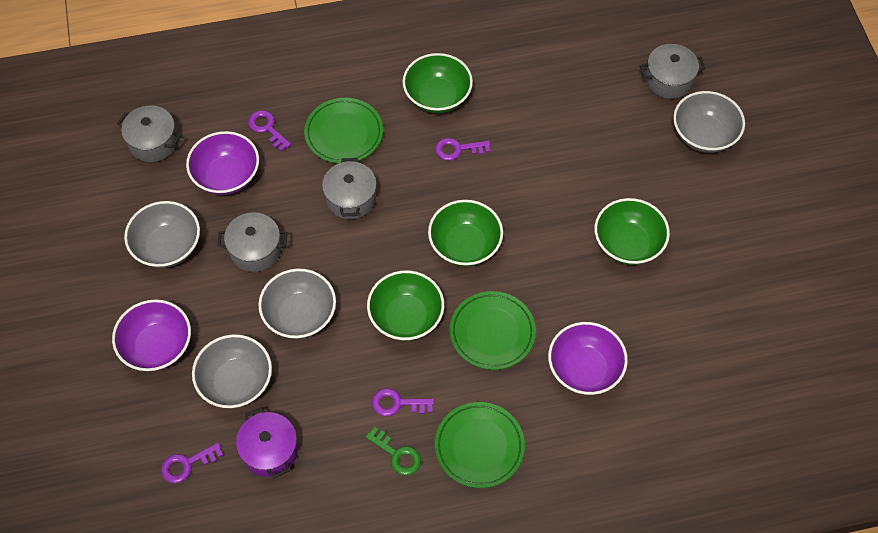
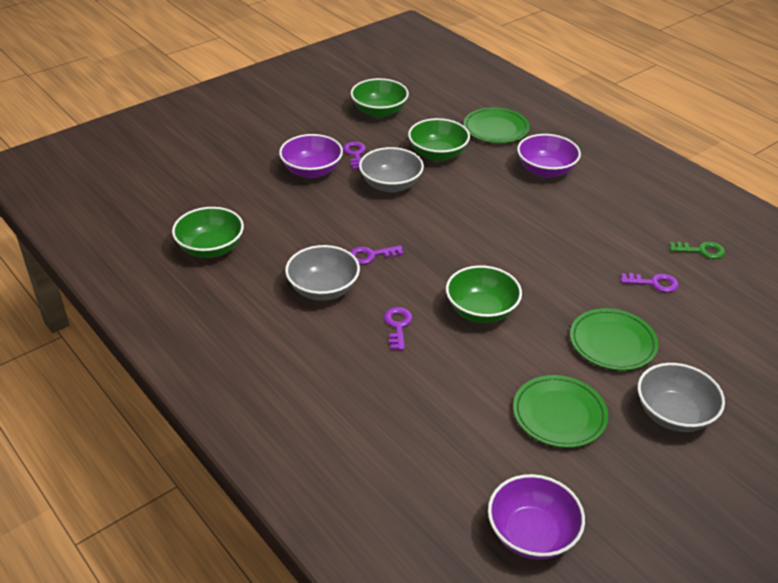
grey bowl: [124,201,200,268] [192,334,272,408] [258,269,336,339] [673,91,745,153] = 4 -> [285,245,360,301] [359,147,424,193] [638,363,725,432] = 3
grey pot: [117,106,181,162] [217,212,288,272] [322,158,377,219] [640,44,705,99] = 4 -> none = 0
purple pot: [236,407,298,479] = 1 -> none = 0

